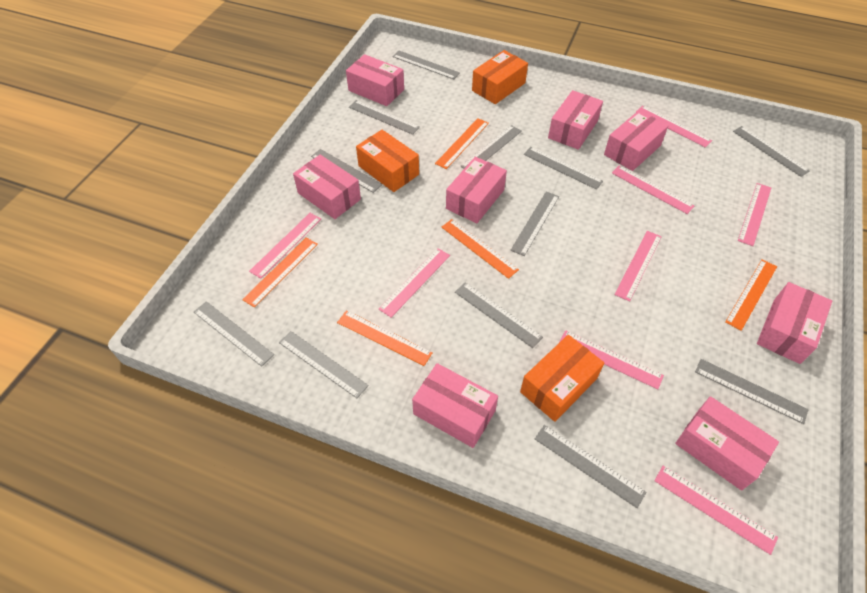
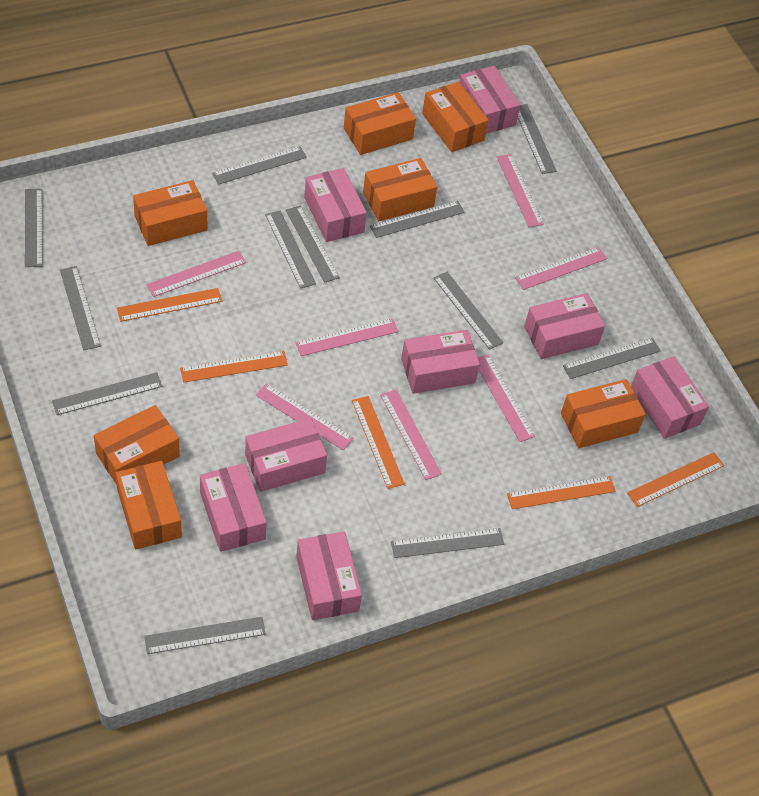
orange box: [356,130,419,192] [472,50,528,104] [520,335,604,422] = 3 -> [94,405,180,485] [116,461,182,549] [133,180,207,246] [344,92,416,155] [363,158,437,221] [422,82,489,152] [561,379,646,448] = 7
pink ruler: [249,213,321,278] [379,248,450,318] [559,330,664,389] [612,165,695,214] [614,231,662,301] [636,106,712,148] [654,466,778,555] [738,183,771,246] = 8 -> [146,251,246,297] [256,383,353,450] [295,318,399,356] [380,390,442,480] [478,355,535,442] [497,154,544,227] [515,247,607,290] = 7

